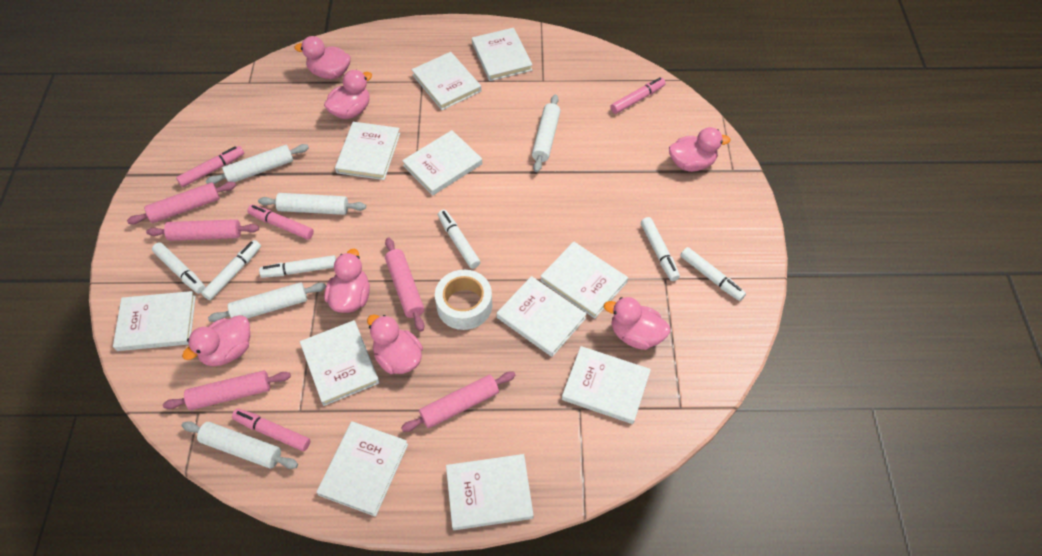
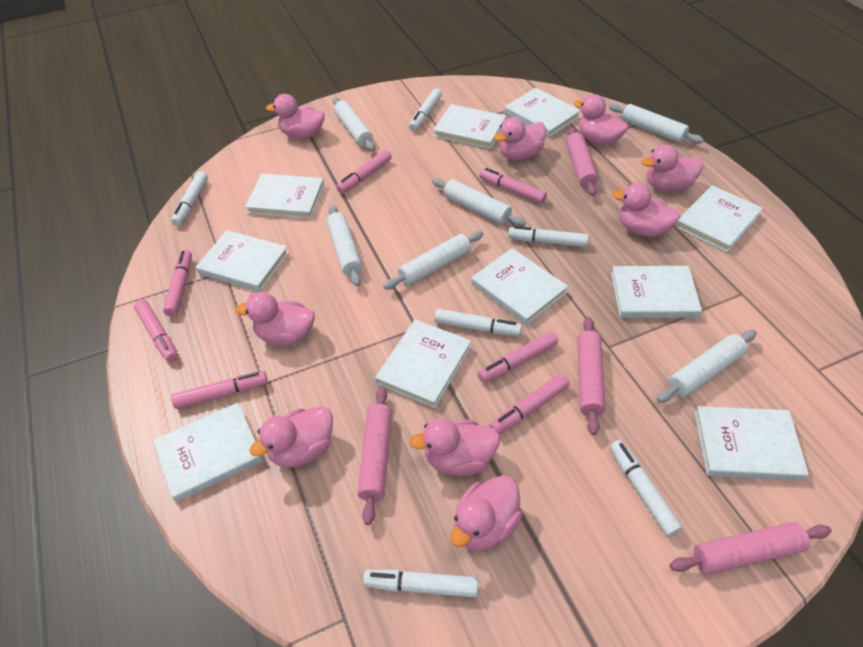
pink duck: [182,315,250,366] [295,36,351,79] [324,70,372,119] [324,249,370,313] [367,314,423,374] [604,297,670,350] [669,127,730,172] = 7 -> [236,292,315,346] [250,406,333,468] [266,94,325,139] [409,418,500,476] [450,475,522,551] [494,117,546,160] [574,94,629,145] [612,183,681,237] [641,145,704,191] = 9
pink marker: [176,146,244,187] [232,409,310,451] [247,205,314,240] [610,77,666,114] = 4 -> [134,300,178,362] [163,250,192,317] [171,371,268,409] [336,150,392,194] [478,331,558,383] [479,168,547,204] [489,374,570,434] = 7
pink rolling pin: [127,182,236,224] [146,219,259,241] [163,370,291,410] [385,238,425,332] [401,371,516,432] = 5 -> [357,386,392,525] [566,127,598,196] [578,317,606,435] [670,522,832,575] = 4
white book: [113,291,196,351] [300,320,380,406] [317,421,408,517] [335,122,400,180] [402,130,482,195] [412,52,482,110] [446,454,534,530] [472,28,533,81] [497,276,587,357] [540,242,628,319] [562,346,651,424] = 11 -> [153,403,264,502] [196,230,289,292] [245,174,324,219] [375,319,471,408] [433,104,506,149] [471,248,568,325] [505,88,581,137] [611,266,702,318] [676,185,763,252] [695,406,809,481] = 10
white rolling pin: [181,421,298,469] [206,144,309,184] [208,282,326,322] [258,193,366,215] [532,95,560,172] = 5 -> [327,205,362,286] [333,97,375,151] [383,231,483,290] [432,178,526,226] [609,103,704,144] [657,330,757,403] = 6
white tape: [435,270,492,330] = 1 -> none = 0

